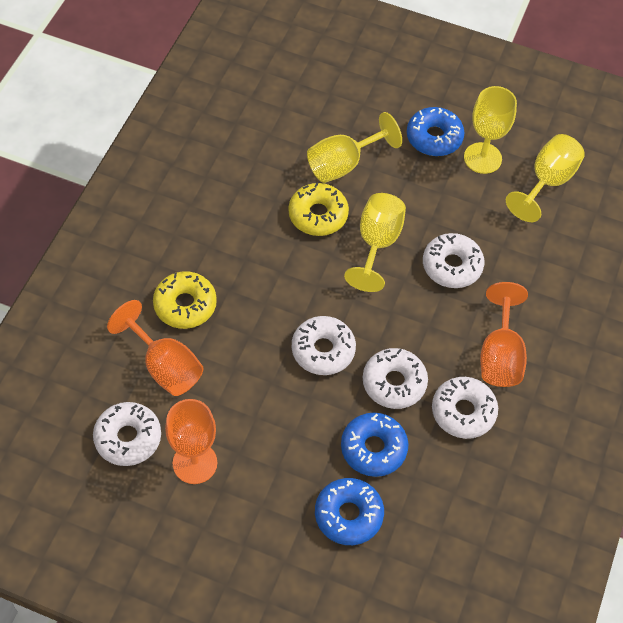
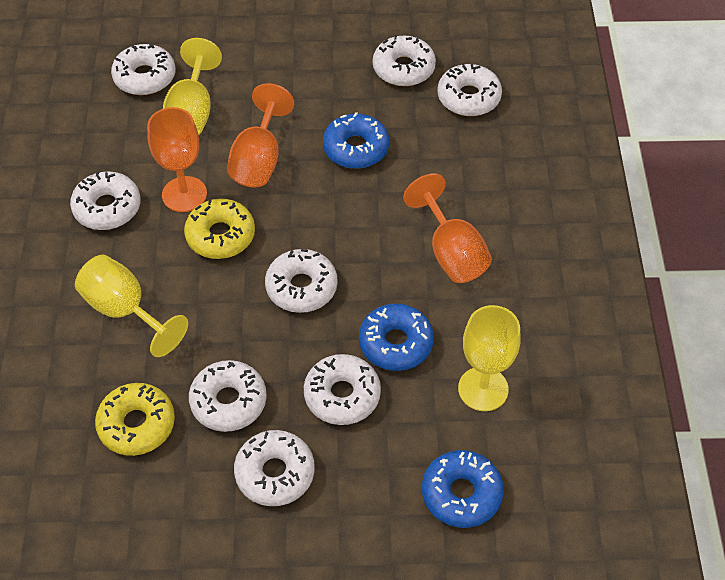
white donut: [93,402,161,466] [292,316,356,375] [363,348,428,409] [423,233,484,288] [432,377,498,439] = 5 -> [70,171,141,230] [111,44,175,95] [189,360,267,432] [234,430,315,506] [265,249,338,313] [304,354,381,425] [373,35,436,86] [438,63,502,116] = 8
yellow goblet: [307,112,402,183] [344,193,406,292] [464,86,517,174] [506,134,585,222] = 4 -> [75,255,188,357] [163,38,222,135] [458,305,521,411] = 3

